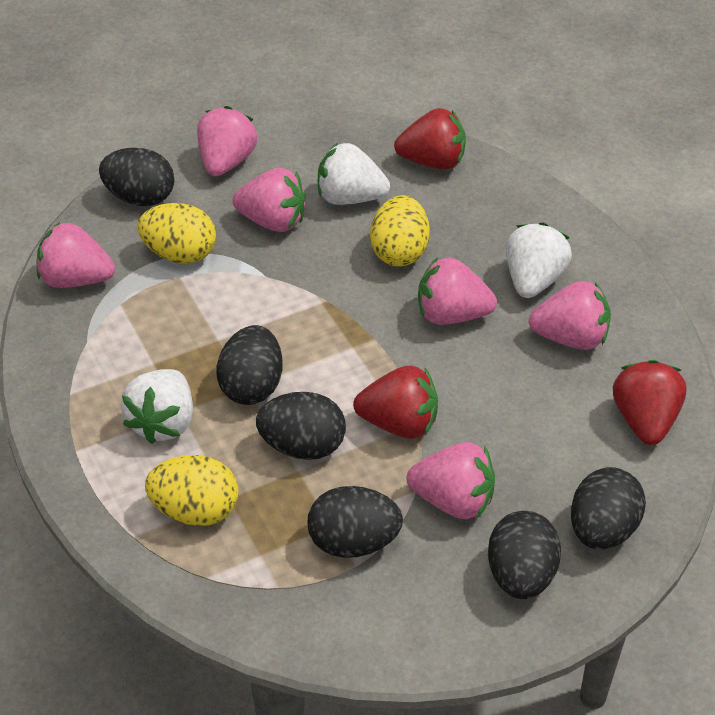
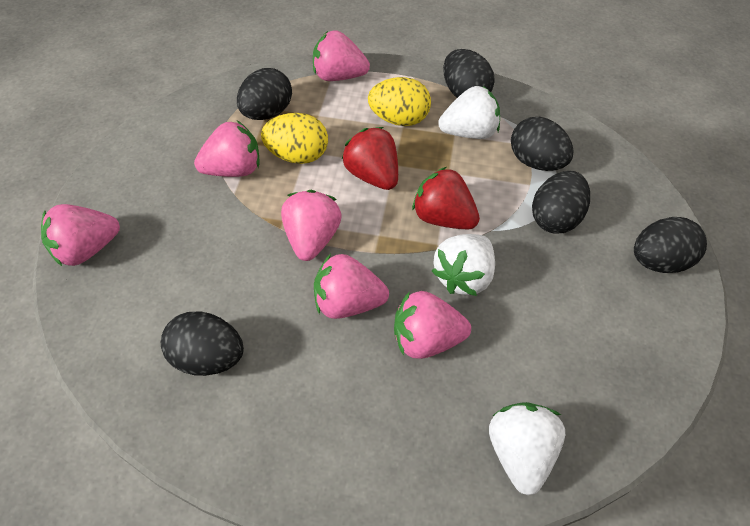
red strawberry: [353,366,438,439] [394,108,466,170] [613,360,686,445] = 3 -> [342,127,398,190] [412,167,480,229] = 2
yellow egg: [137,203,216,264] [145,455,238,526] [370,195,430,267] = 3 -> [261,113,328,164] [368,77,431,126] = 2

